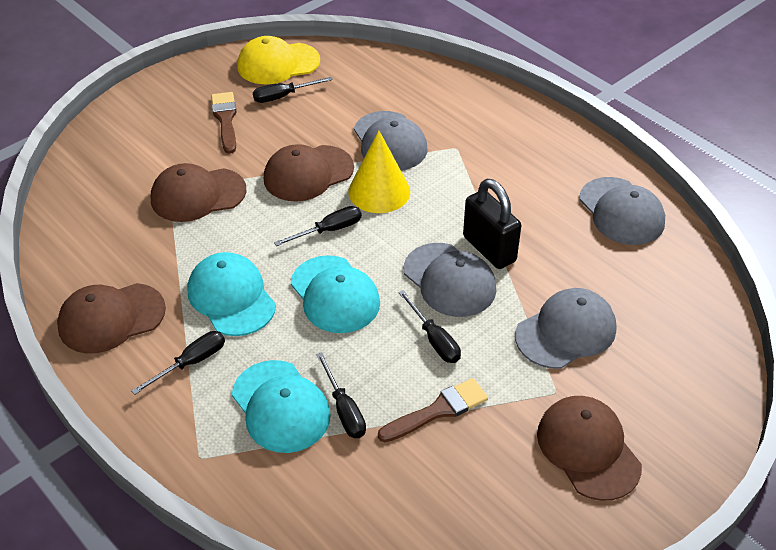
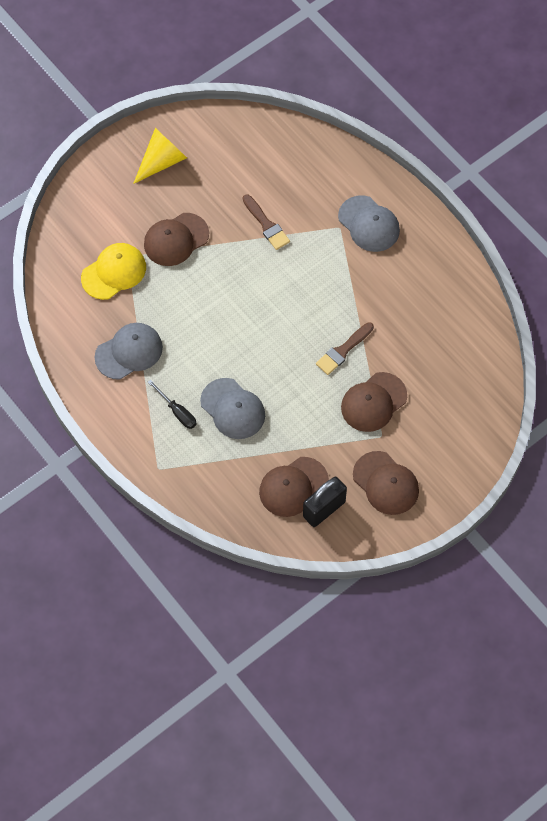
black screwdriver: [131,331,225,395] [253,77,333,103] [274,206,362,246] [316,352,366,438] [398,290,461,363] = 5 -> [148,380,196,429] = 1
grey cap: [354,111,427,170] [403,243,496,317] [515,288,617,369] [579,177,665,245] = 4 -> [95,323,163,380] [200,378,265,439] [338,195,400,252] = 3
turquoise cap: [188,252,276,336] [232,360,331,453] [291,255,380,333] = 3 -> none = 0

